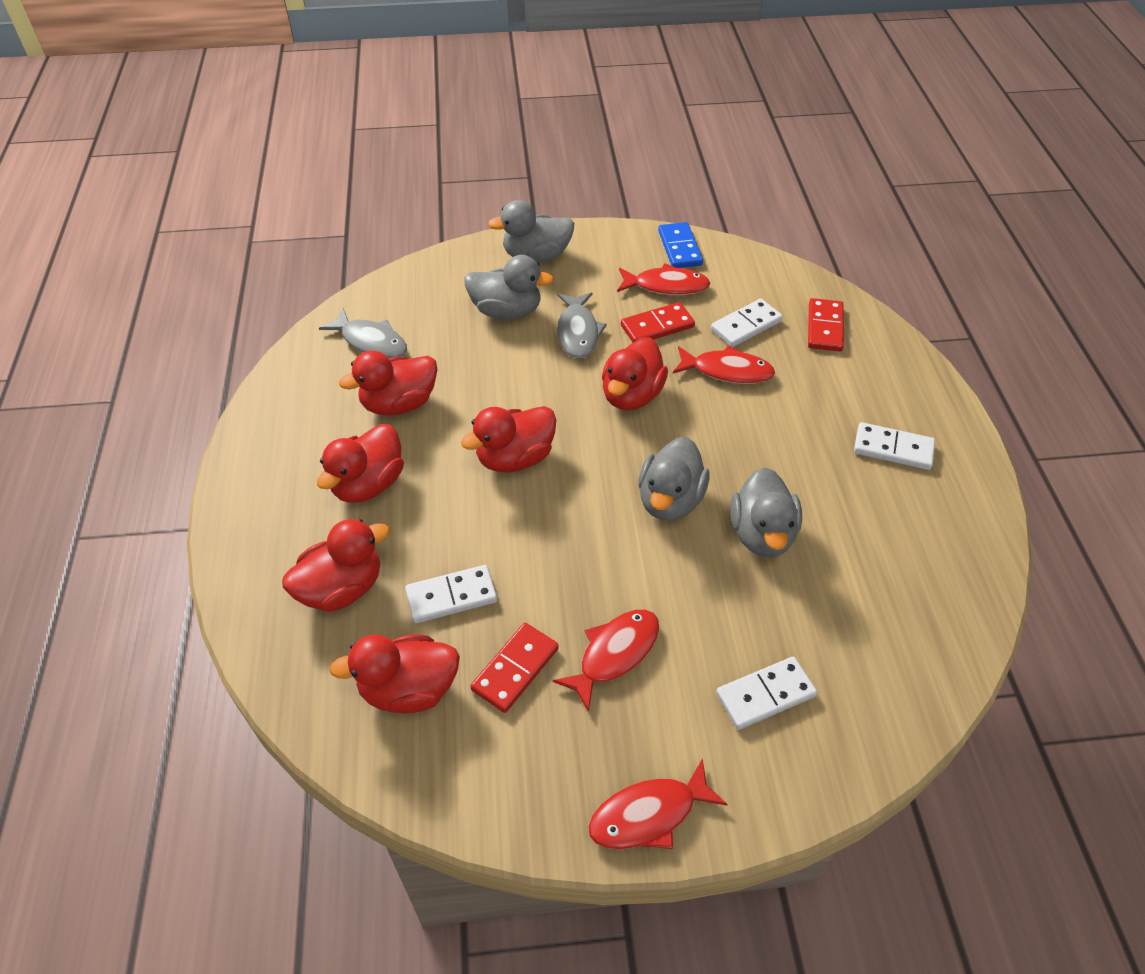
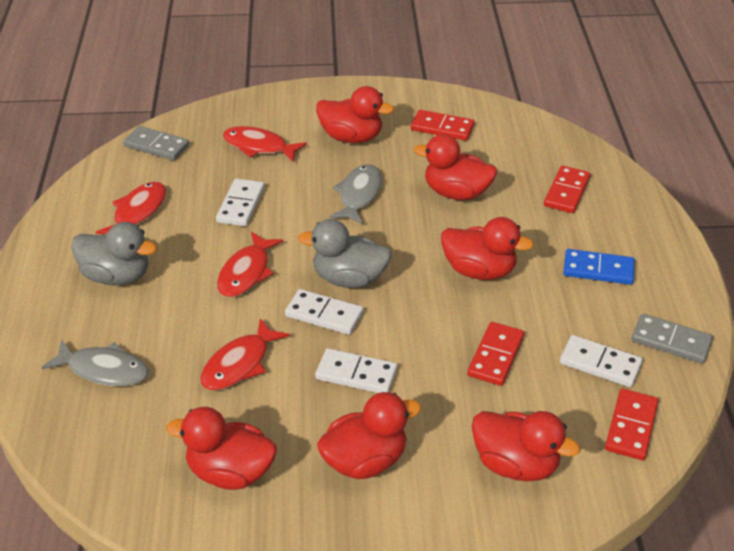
grey domino: none = 0 -> [123,126,189,161] [632,314,713,364] = 2
grey duck: [464,255,554,320] [488,200,574,263] [638,437,710,521] [731,467,802,558] = 4 -> [71,222,157,285] [298,219,392,288] = 2
red domino: [470,623,559,713] [621,302,695,342] [808,298,844,352] = 3 -> [411,110,474,141] [467,322,524,386] [544,166,590,213] [605,389,658,460] = 4

